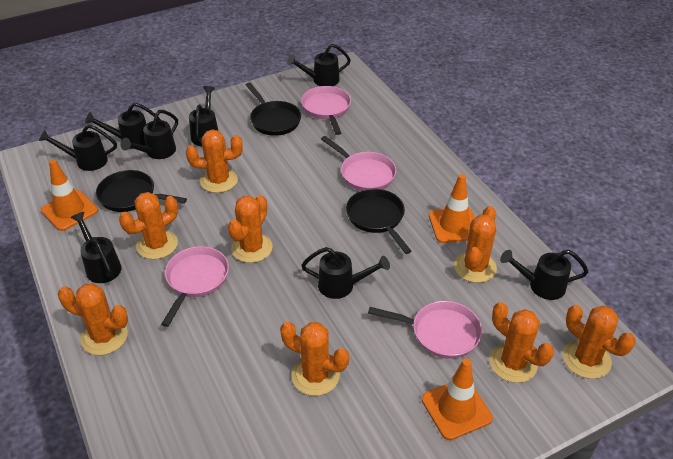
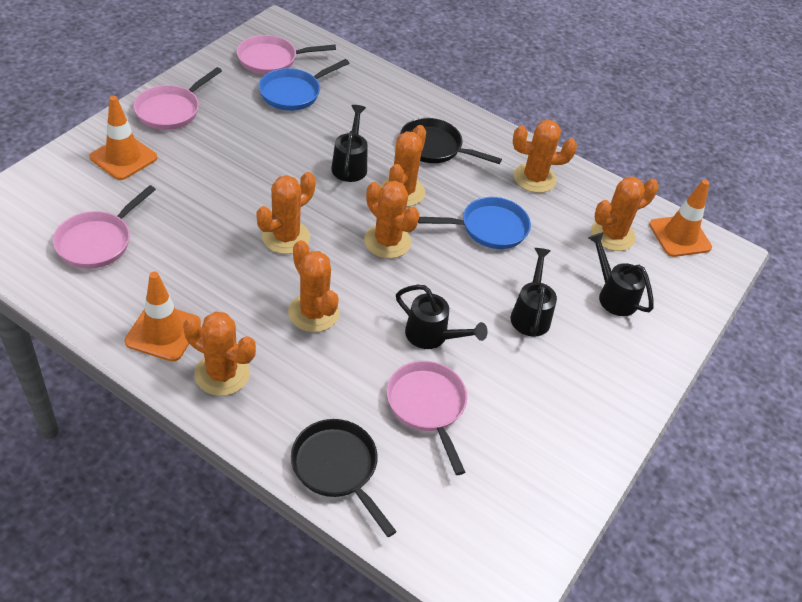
black pan: [96,170,187,212] [246,82,301,136] [346,189,411,254] = 3 -> [291,419,397,537] [400,118,502,164] = 2
black watering can: [39,125,117,171] [71,212,122,283] [85,103,161,149] [120,110,178,159] [189,86,219,146] [287,44,351,86] [301,247,390,299] [500,250,588,300] = 8 -> [331,105,367,182] [396,285,488,349] [511,248,557,337] [588,232,654,316] = 4
blue pan: none = 0 -> [259,59,349,111] [418,197,531,249] = 2
orange cactus: [58,283,128,355] [119,192,178,259] [186,129,243,193] [228,195,273,263] [280,322,349,396] [454,206,497,283] [490,302,554,383] [563,305,636,379] = 8 -> [183,311,256,396] [256,172,316,254] [288,240,340,332] [364,181,420,258] [381,125,426,207] [513,120,577,193] [591,177,658,251] = 7

